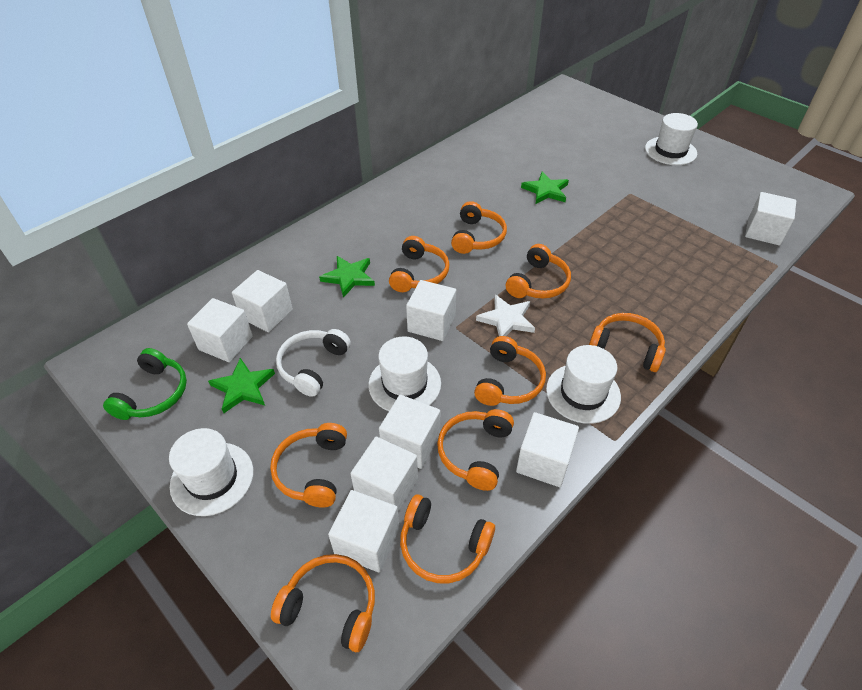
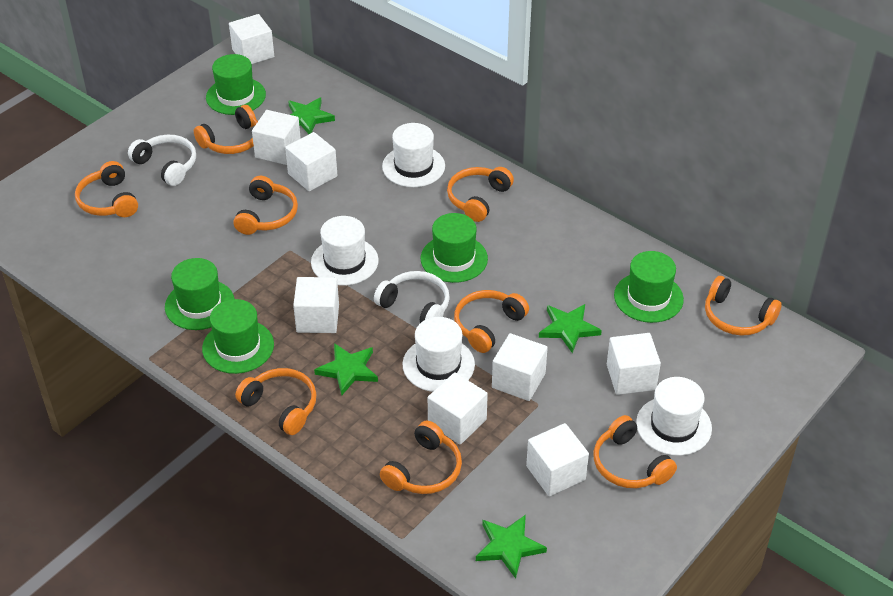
green hat: none = 0 -> [165,258,235,330] [202,299,274,374] [206,54,266,115] [421,213,488,283] [614,251,684,323] = 5
green headphones: [103,348,187,420] = 1 -> none = 0
green star: [208,358,275,413] [319,256,375,298] [521,172,569,204] = 3 -> [288,97,335,134] [314,343,378,395] [476,515,547,579] [539,304,602,353] = 4
white headphones: [276,329,351,397] = 1 -> [128,135,196,186] [374,271,450,323] = 2
white star: [476,295,535,336] = 1 -> none = 0

